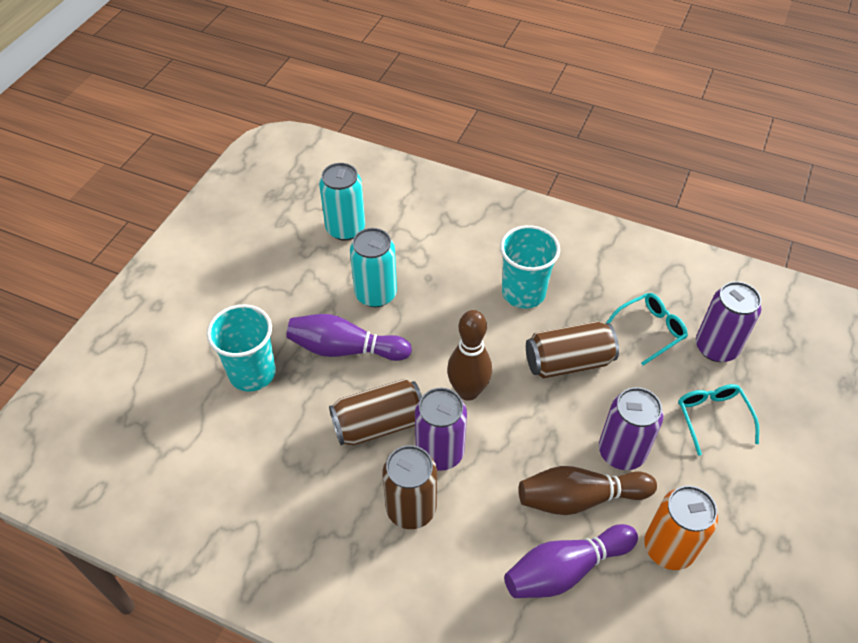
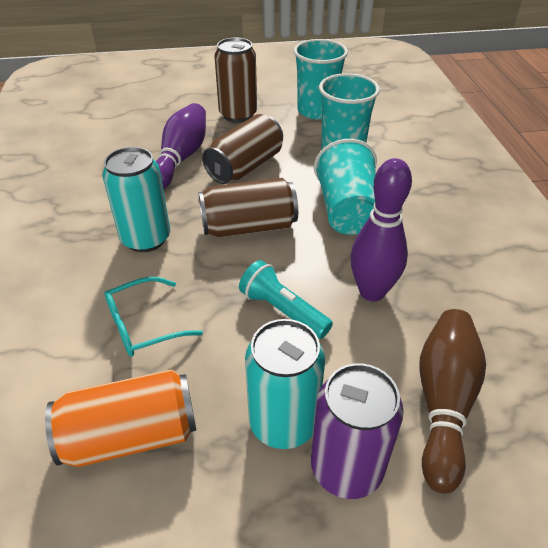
brown bowling pin: [447,310,492,401] [519,466,657,515] = 2 -> [419,309,486,493] = 1
purple can: [415,388,467,471] [599,387,663,470] [696,281,762,362] = 3 -> [311,363,404,499] = 1
turquoise cup: [207,304,276,391] [500,225,560,309] = 2 -> [294,39,348,119] [314,139,377,235] [319,73,380,150] = 3
turquoise flashlight: none = 0 -> [239,260,333,339] = 1
turquoise glasses: [605,293,688,365] [678,384,759,456] = 2 -> [104,277,203,356] = 1

